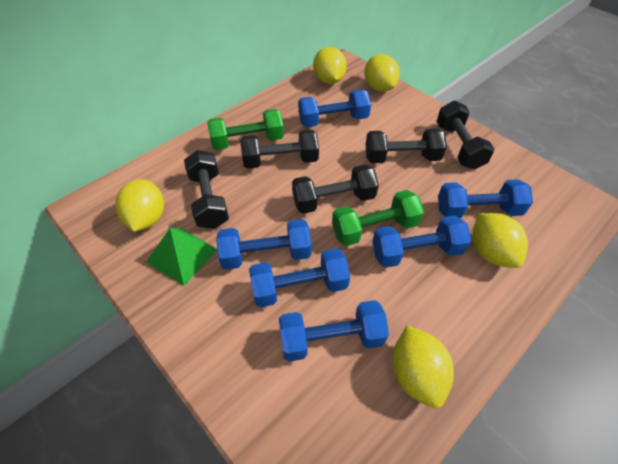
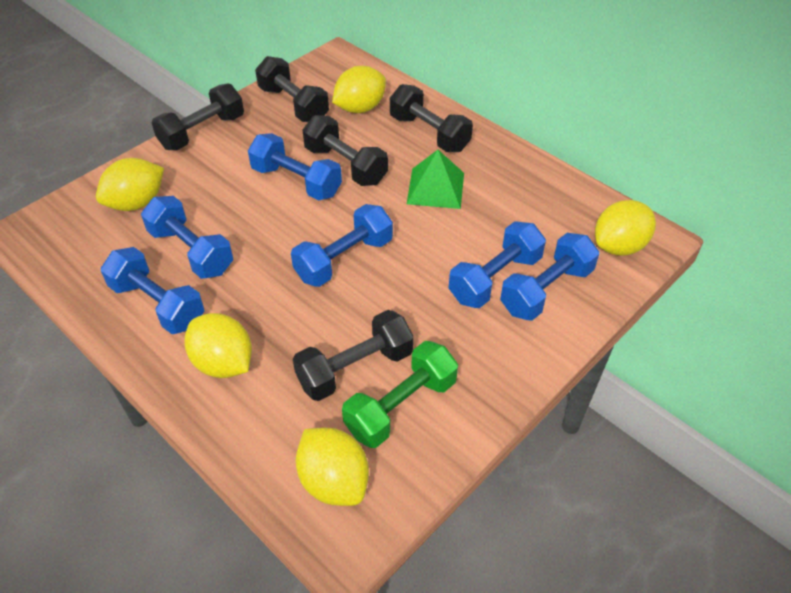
green dumbbell: [207,109,284,150] [332,190,424,246] = 2 -> [342,341,458,448] = 1

